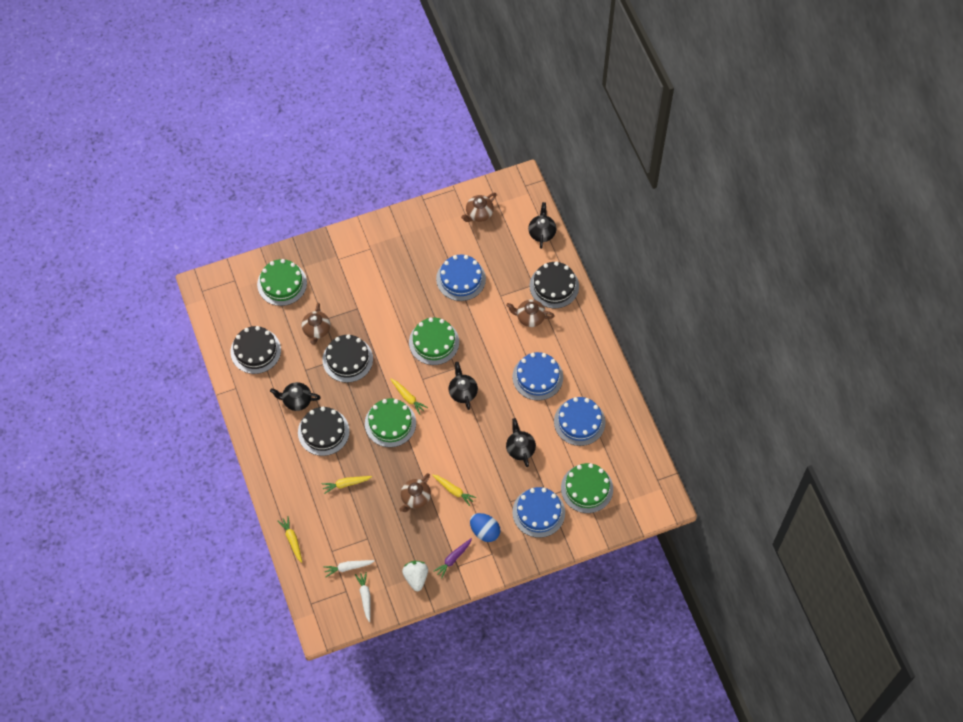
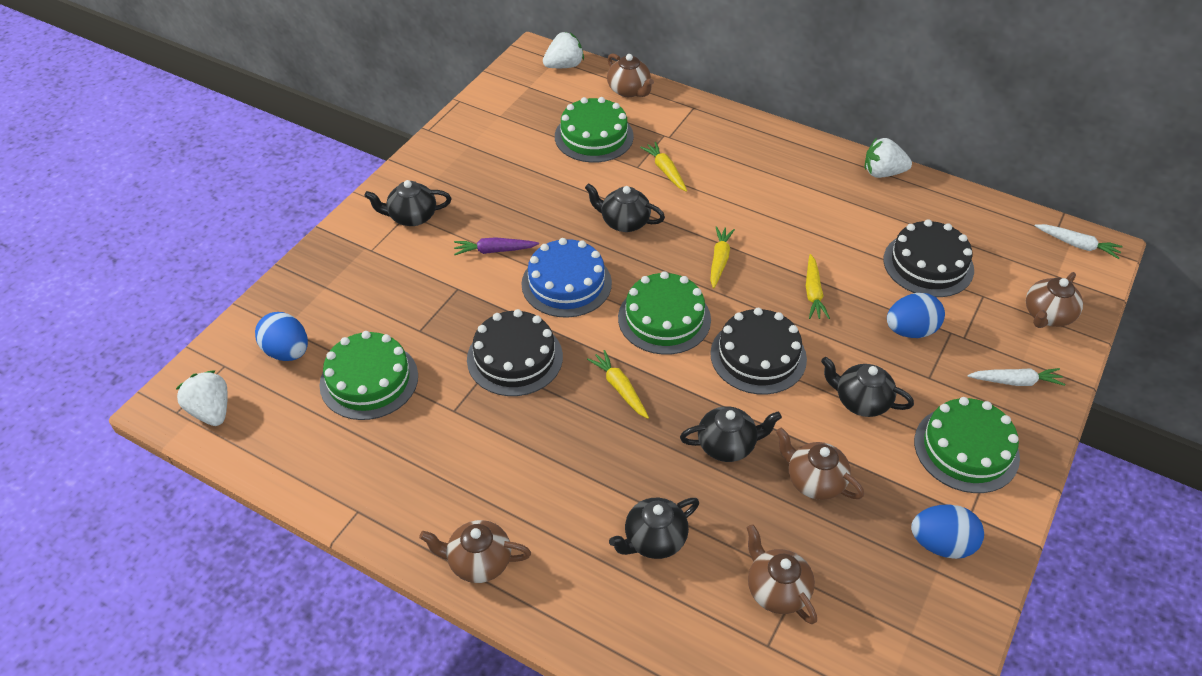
black cake: [230,326,281,374] [298,407,350,456] [322,334,373,383] [530,262,579,308] = 4 -> [467,309,563,396] [710,308,807,394] [883,219,974,297] = 3
black teapot: [270,382,321,411] [448,362,478,410] [506,418,536,467] [528,202,556,249] = 4 -> [364,180,451,226] [585,183,665,232] [609,498,699,559] [680,406,782,462] [821,357,914,417] = 5
blue cake: [436,255,486,301] [512,352,563,401] [513,487,565,538] [554,397,605,446] = 4 -> [521,238,612,318] = 1
blue egg: [470,513,500,542] = 1 -> [255,312,308,361] [887,293,945,338] [911,504,984,559] = 3
brown teapot: [302,303,330,345] [399,473,431,512] [461,193,497,222] [506,299,555,327] = 4 -> [419,520,531,583] [607,53,654,97] [747,524,817,624] [776,428,864,500] [1026,272,1083,328] = 5
white strawberry: [402,561,428,591] = 1 -> [176,371,227,426] [543,32,584,68] [865,138,912,178] = 3

